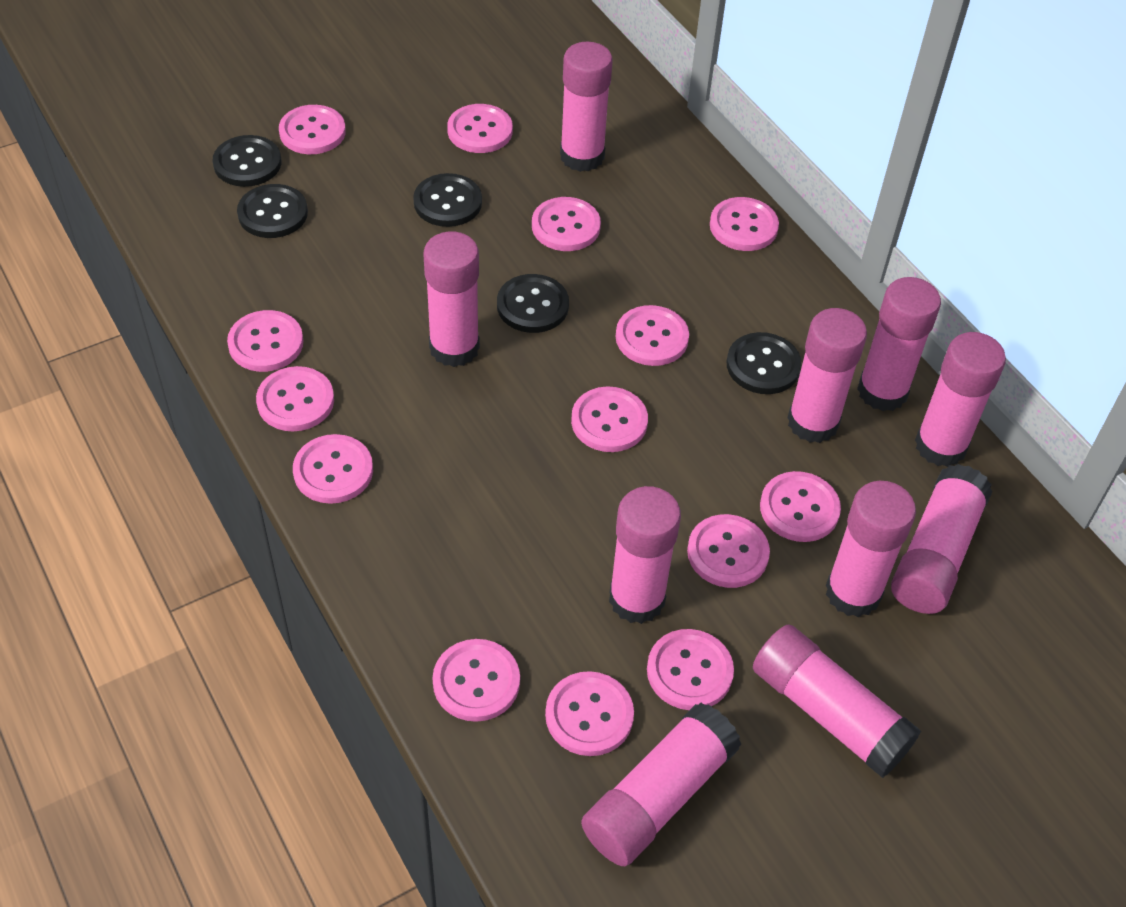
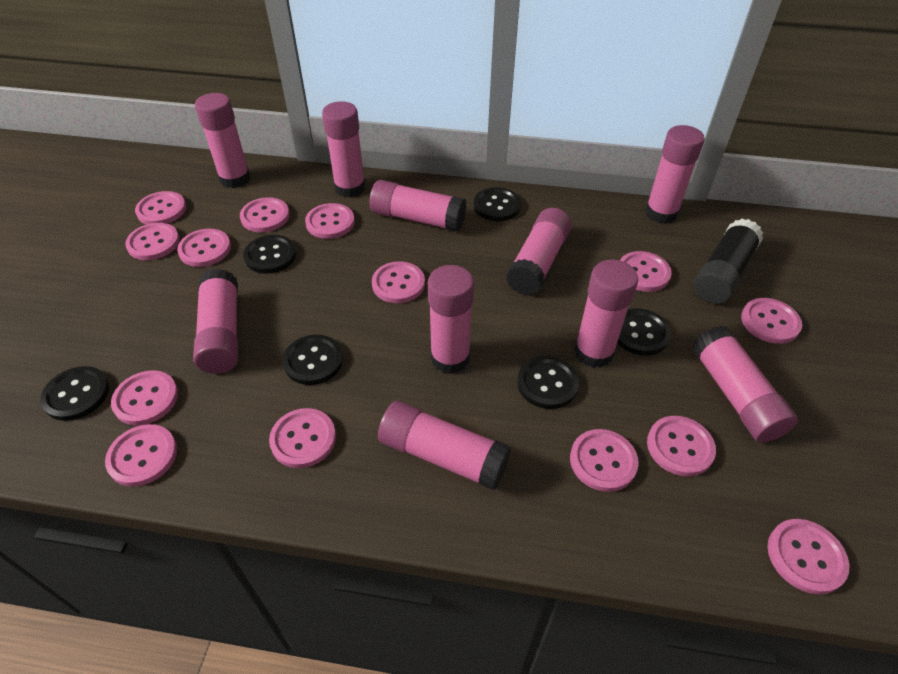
black button: [213,135,281,187] [237,184,308,238] [413,173,482,227] [497,274,569,333] [727,332,802,394] = 5 -> [40,366,109,421] [243,235,296,274] [283,335,343,385] [473,187,521,221] [517,356,579,409] [617,308,671,356] = 6
black glue stick: none = 0 -> [694,219,763,304] = 1

